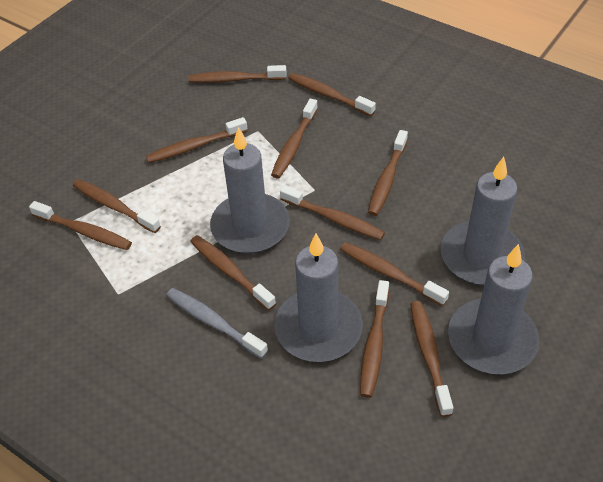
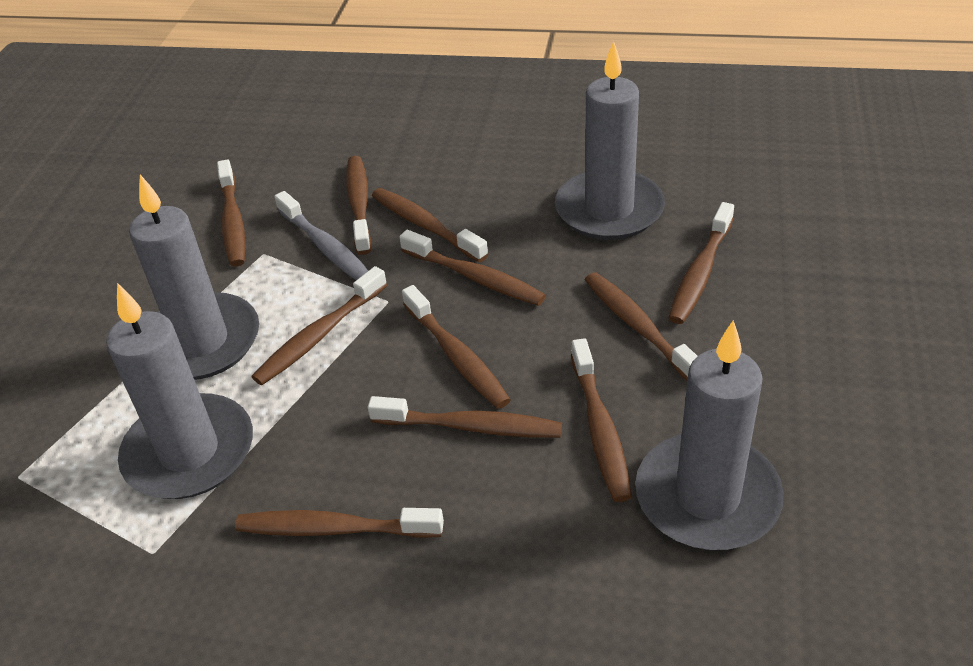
brown toothbrush: [29,201,132,250] [73,179,161,233] [146,117,248,163] [189,65,287,83] [190,235,276,311] [271,99,318,179] [280,185,385,240] [288,73,376,116] [340,242,449,306] [360,280,389,398] [368,130,408,216] [410,301,453,417] = 12 -> [217,159,245,267] [235,508,444,538] [251,266,387,385] [346,156,372,255] [368,396,562,438] [372,188,488,262] [399,230,546,306] [402,285,510,409] [571,338,632,502] [585,272,698,381] [668,202,734,324] = 11

